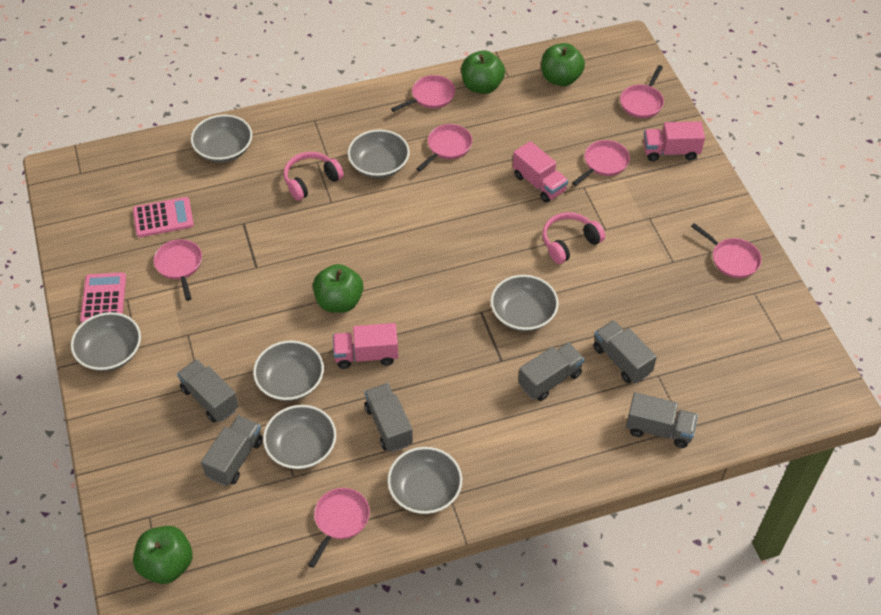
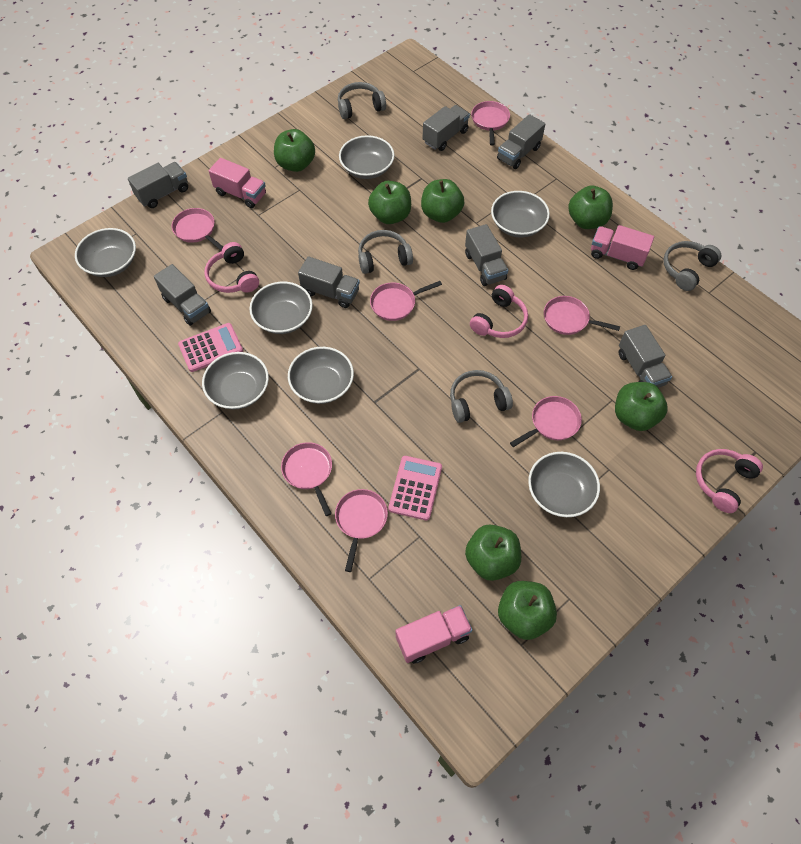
green apple: [133,526,193,584] [313,264,363,313] [461,50,505,94] [541,43,585,86] = 4 -> [274,129,315,172] [368,181,411,224] [421,179,464,223] [465,524,521,581] [498,581,557,640] [568,185,613,229] [615,382,668,431] = 7
grey headphones: none = 0 -> [338,82,386,119] [358,230,413,274] [450,370,513,423] [663,241,721,291] = 4
grey truck: [177,359,238,423] [201,415,263,486] [364,383,413,452] [518,342,585,401] [593,320,657,383] [626,392,698,448] = 6 -> [128,162,188,208] [154,264,211,326] [298,256,360,308] [423,105,470,151] [465,224,508,286] [497,114,545,169] [619,325,672,388] = 7
pink headphones: [284,152,344,201] [543,212,605,264] = 2 -> [204,242,259,293] [470,285,528,338] [696,449,763,513] = 3

